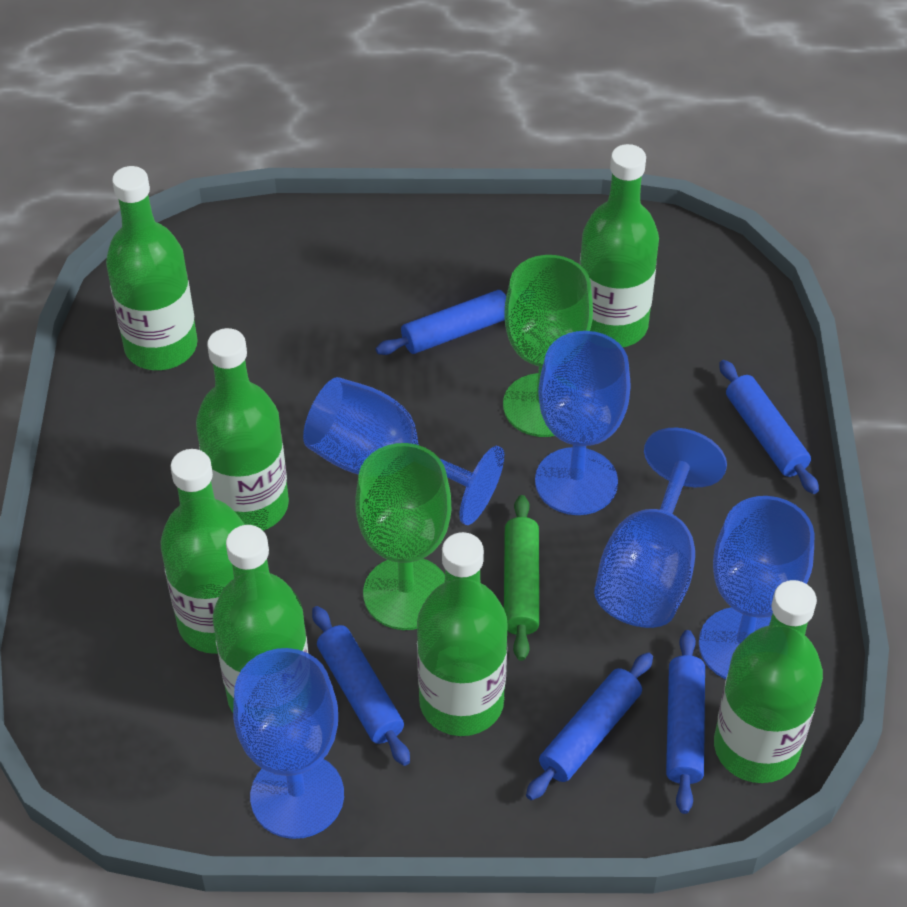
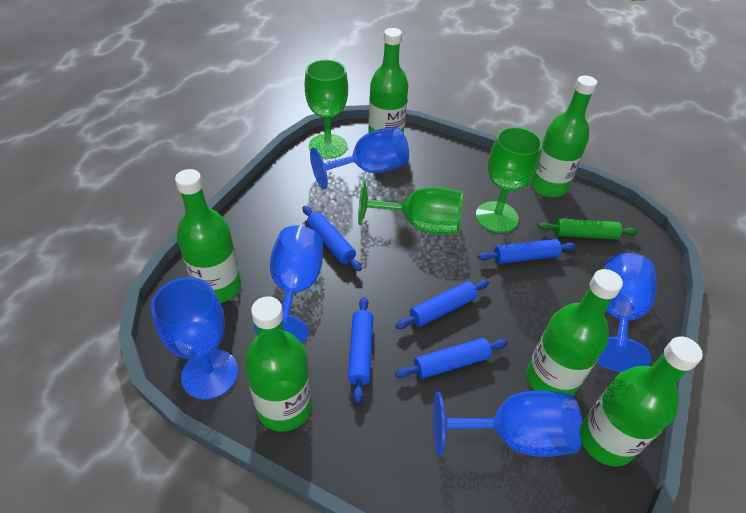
green bottle: [106,166,198,370] [160,449,245,654] [196,328,289,531] [213,525,309,712] [417,532,508,736] [579,144,659,347] [714,580,823,783] = 7 -> [175,169,241,303] [244,296,311,432] [368,28,408,133] [526,269,623,395] [530,75,597,197] [582,337,703,467] = 6
green goblet: [355,443,451,630] [503,255,593,437] = 2 -> [305,59,348,159] [358,180,463,234] [476,127,543,233] = 3

